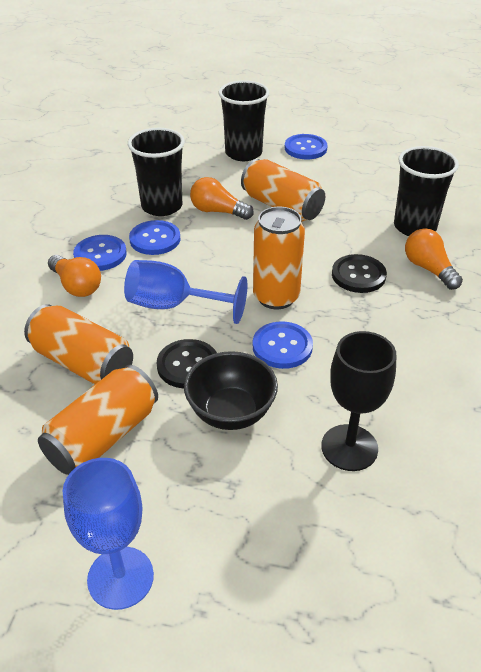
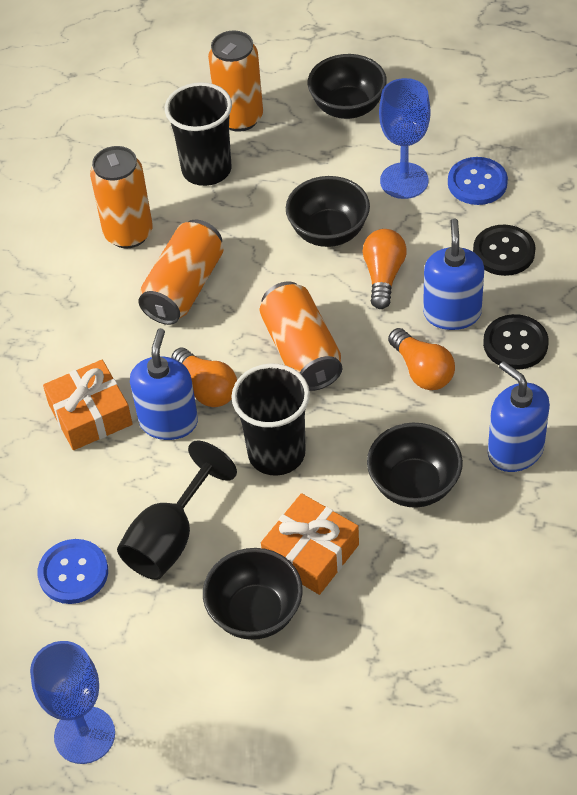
black bowl: [184,351,278,430] = 1 -> [203,548,303,640] [286,176,370,247] [308,54,387,119] [367,423,463,508] = 4
black cup: [128,128,185,216] [219,80,269,161] [394,146,459,236] = 3 -> [165,82,232,186] [231,363,310,476] = 2
blue button: [73,235,127,271] [129,220,180,255] [253,321,313,369] [285,134,328,159] = 4 -> [37,539,108,604] [448,157,508,205] = 2
blue soap dispenser: none = 0 -> [130,328,198,440] [423,218,484,330] [488,361,550,472] = 3
orange gift: none = 0 -> [43,360,133,450] [261,493,359,595] = 2

